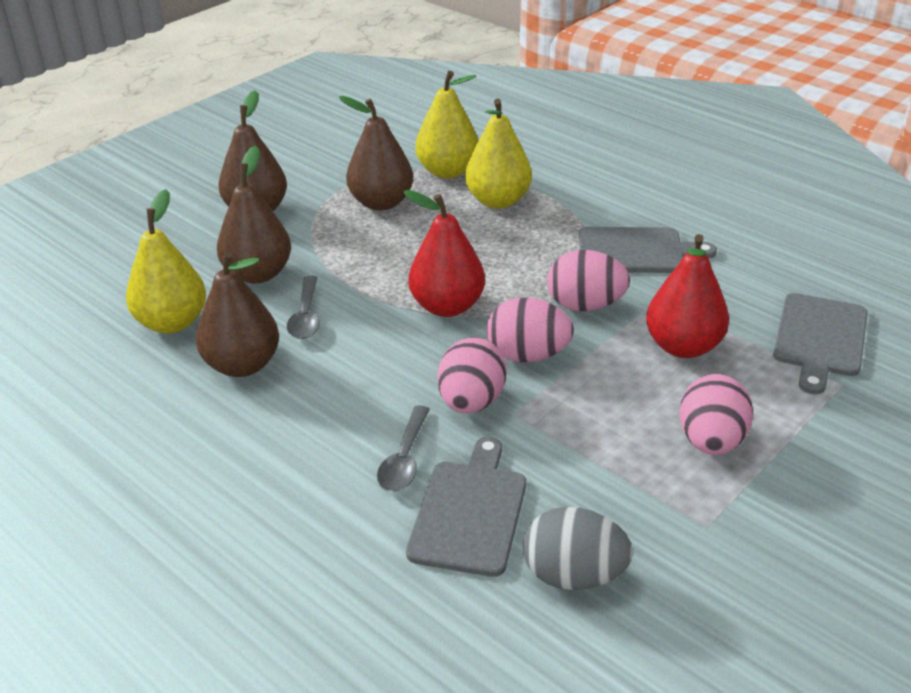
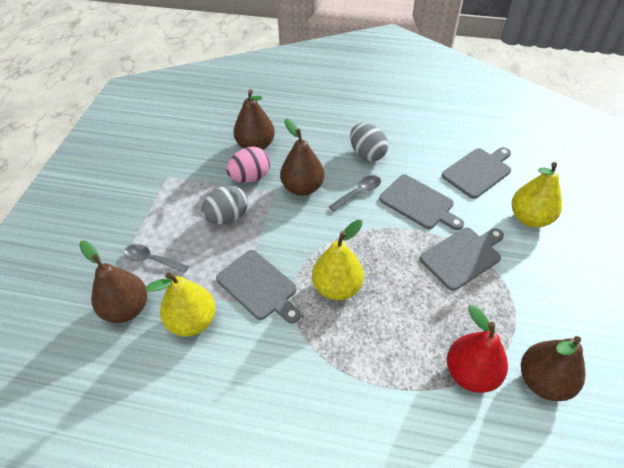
grey cutting board: [406,437,526,577] [579,227,717,273] [773,293,868,395] = 3 -> [216,250,300,323] [379,175,464,230] [420,227,504,291] [442,147,511,199] = 4
grey egg: [523,507,633,590] = 1 -> [201,185,248,224] [350,123,388,161] = 2
pink egg: [437,337,507,413] [487,298,574,362] [547,250,630,311] [679,374,753,455] = 4 -> [226,147,270,183] = 1
red pear: [403,190,485,317] [646,234,729,358] = 2 -> [447,305,508,393] = 1

